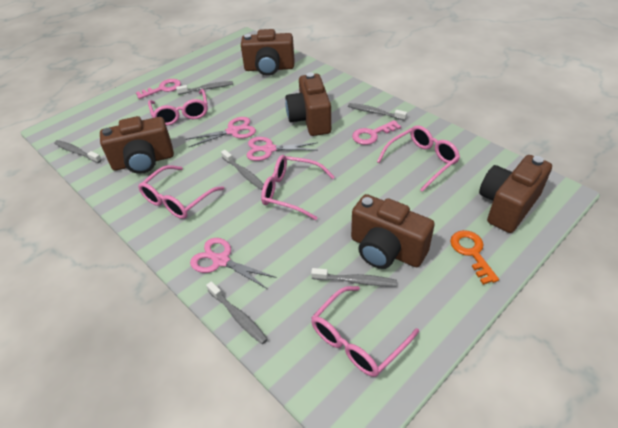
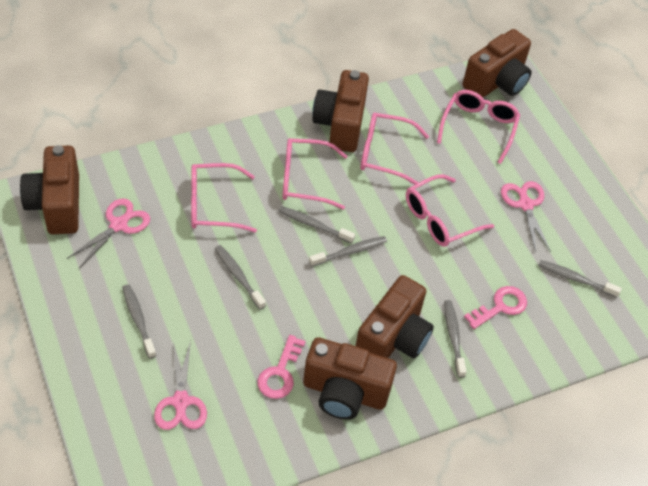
orange key: [450,230,499,285] = 1 -> none = 0

